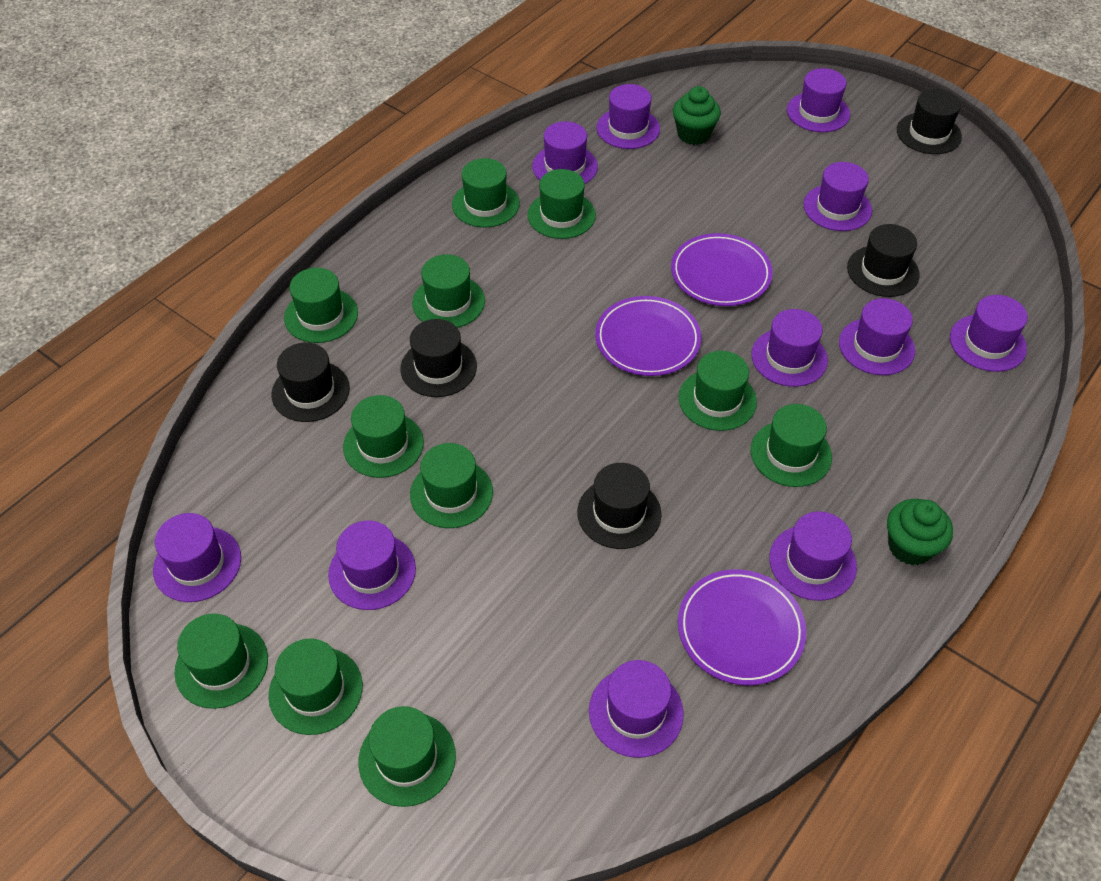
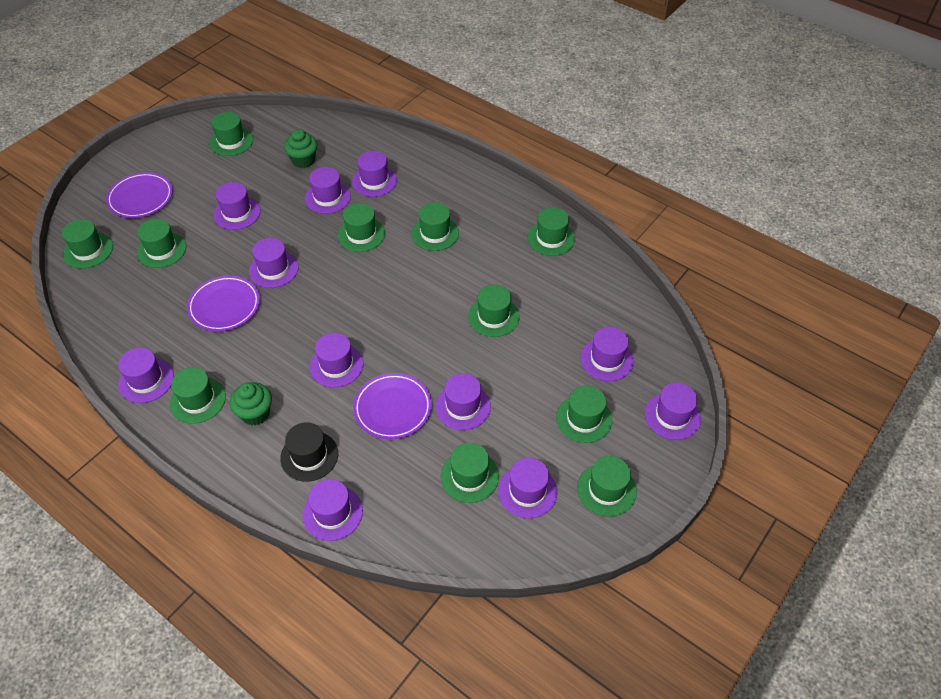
black hat: [271,342,350,422] [401,319,477,397] [577,463,661,549] [847,224,920,297] [897,89,962,154] = 5 -> [280,422,338,482] = 1

